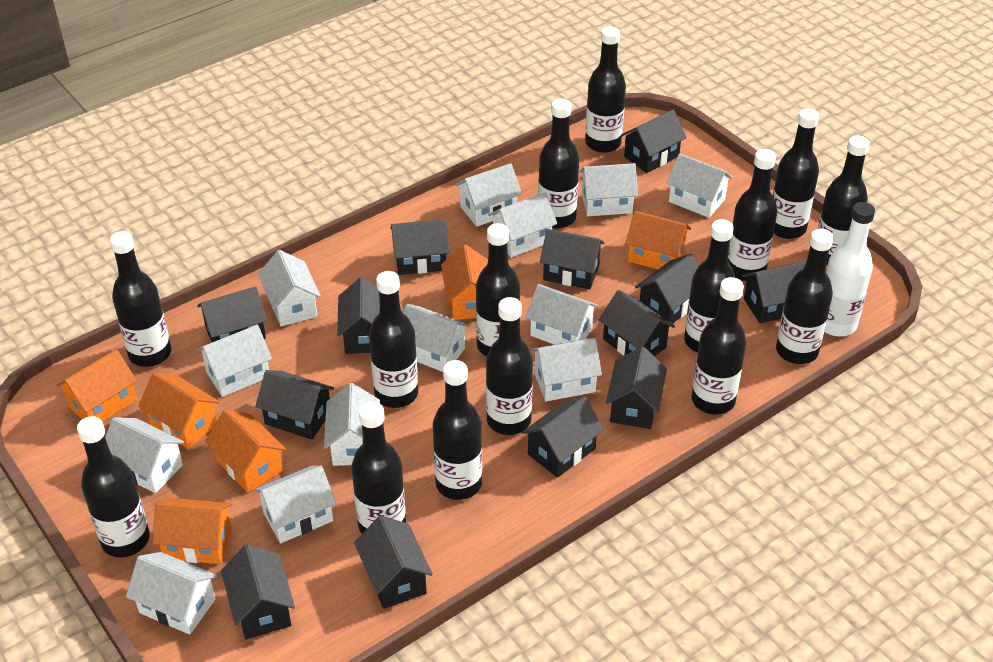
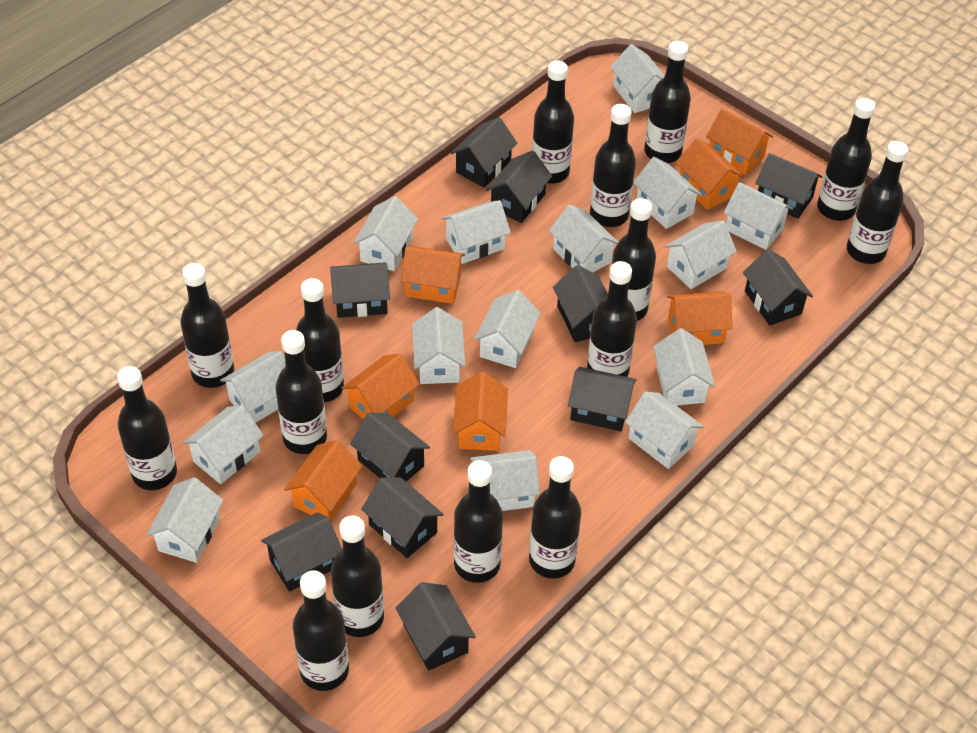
black house: [197,286,267,342] [221,544,295,639] [255,370,334,440] [337,277,380,354] [354,515,433,609] [390,219,449,275] [522,397,604,478] [540,229,605,290] [599,290,675,356] [606,347,667,429] [621,110,687,173] [635,254,699,324] [742,261,806,324] = 13 -> [261,512,342,592] [330,262,390,318] [350,413,430,481] [361,477,444,558] [396,582,476,671] [451,117,517,188] [486,151,552,223] [553,265,608,342] [568,367,636,431] [743,249,813,326] [755,153,823,219] = 11
orange house: [57,349,137,422] [138,372,220,449] [152,498,232,564] [205,409,286,493] [441,245,488,320] [625,211,691,269] = 6 -> [284,440,362,521] [342,354,420,420] [401,246,465,304] [453,372,508,451] [667,291,733,345] [676,138,744,210] [706,108,774,175] = 7
white bottle: [825,202,875,336] = 1 -> none = 0
white house: [105,417,184,493] [126,552,217,634] [197,325,272,397] [254,465,336,543] [258,250,321,327] [324,383,380,466] [403,304,470,372] [455,163,522,227] [488,192,557,257] [526,284,599,345] [531,338,602,402] [579,163,638,216] [666,153,733,218] = 13 -> [147,477,223,563] [183,405,264,484] [220,351,285,423] [353,196,418,271] [412,307,465,384] [441,200,511,264] [470,450,540,511] [474,290,541,368] [549,204,618,272] [610,44,665,113] [625,391,704,469] [634,157,702,229] [653,328,715,406] [664,221,737,289] [724,182,793,250] = 15

